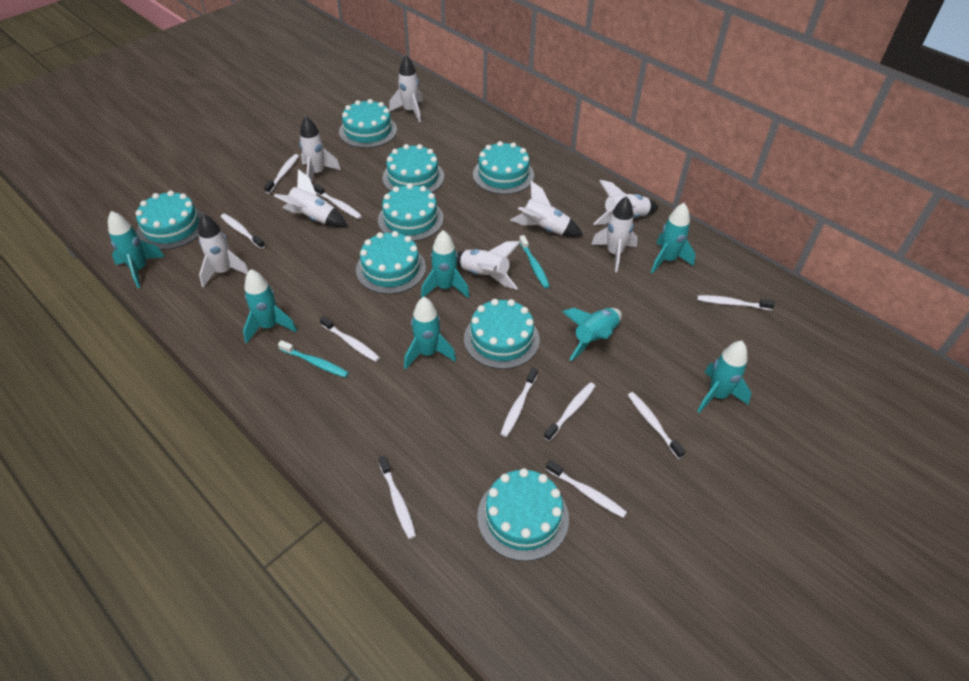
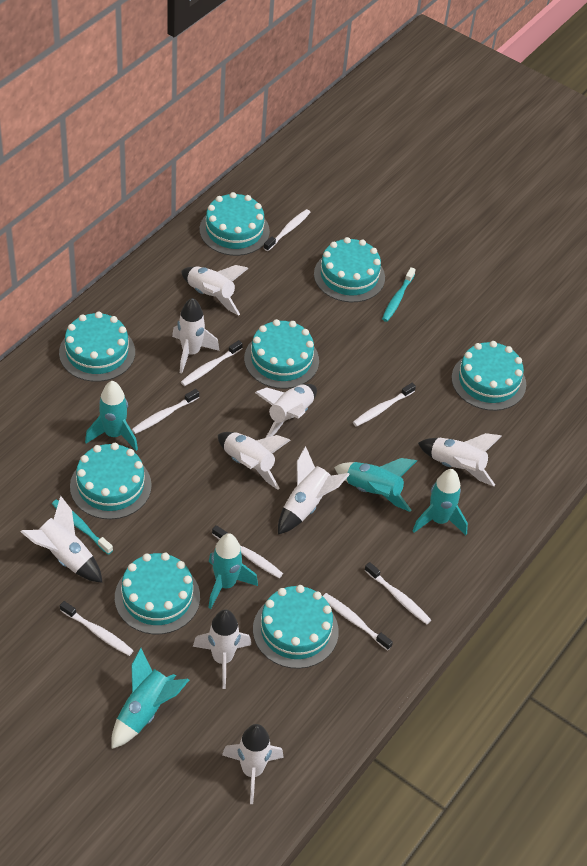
turquoise rocket: [108,211,165,288] [243,269,297,343] [404,297,456,369] [421,230,470,298] [563,308,622,361] [651,203,696,273] [697,341,751,413] = 7 -> [85,381,138,451] [111,647,189,749] [208,533,258,609] [334,458,417,512] [413,469,468,535] = 5
white rocket: [198,214,249,288] [274,169,347,227] [299,116,341,182] [389,55,423,122] [457,241,521,290] [510,181,583,237] [591,196,638,272] [593,180,659,225] = 8 -> [21,496,102,583] [172,298,220,374] [181,265,249,316] [193,609,251,689] [218,432,291,490] [222,724,284,804] [255,384,317,438] [278,446,350,535] [418,433,502,486] = 9
white toothbrush: [221,214,265,249] [264,154,299,194] [313,184,362,219] [320,316,380,362] [378,456,416,539] [501,368,538,437] [544,382,595,441] [546,460,627,518] [628,392,686,459] [697,295,775,310] = 10 -> [60,601,134,656] [132,389,199,434] [181,340,243,386] [212,525,283,578] [264,209,311,251] [323,593,393,651] [353,383,416,427] [364,562,431,624] = 8

